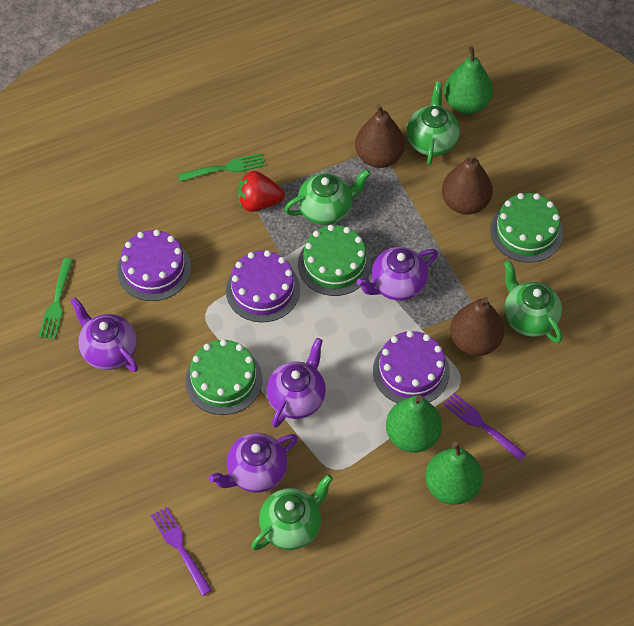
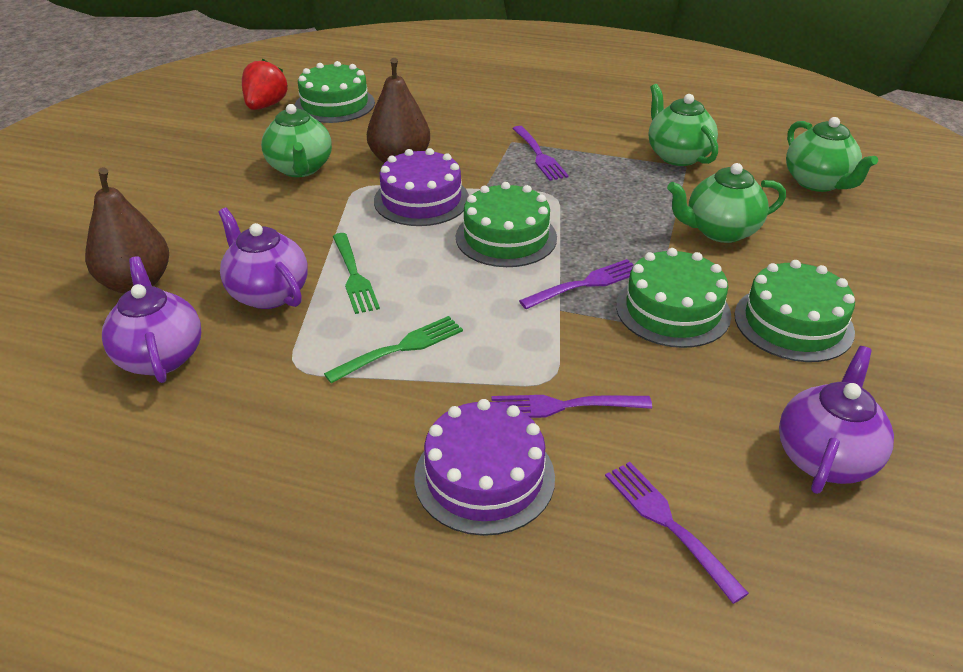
brown pear: [355,104,405,168] [442,153,493,215] [450,297,504,356] = 3 -> [85,167,169,293] [367,58,430,163] = 2
green cake: [185,339,262,415] [298,225,371,296] [490,193,563,263] = 3 -> [295,61,375,123] [456,182,557,267] [616,248,731,348] [734,260,855,362] = 4
green pear: [386,395,442,453] [425,442,483,505] [444,46,493,114] = 3 -> none = 0
purple cake: [117,230,191,301] [226,250,300,322] [373,331,450,403] = 3 -> [374,148,469,226] [414,399,555,536] = 2
purple fork: [151,507,212,596] [443,392,526,461] = 2 -> [492,395,652,418] [512,126,569,181] [519,259,633,309] [605,462,749,604] = 4
purple teapot: [71,297,138,372] [209,433,298,492] [267,338,326,428] [357,247,438,301] = 4 -> [102,256,201,383] [218,208,308,309] [779,346,894,494] = 3

